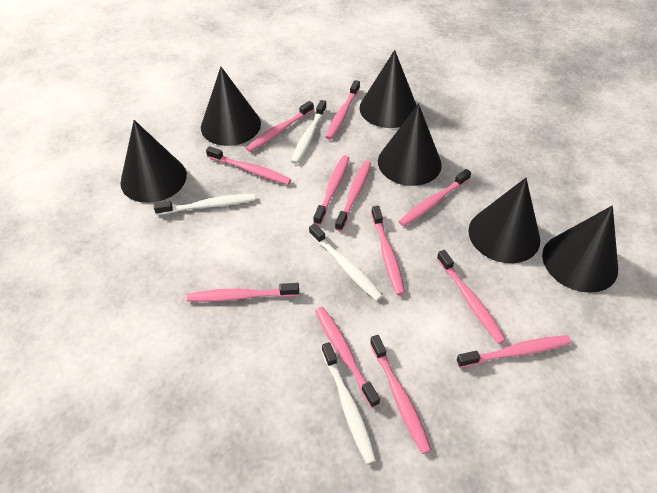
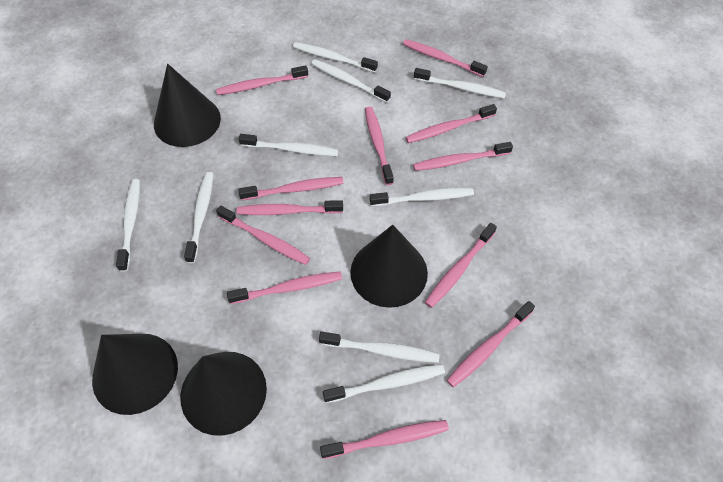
black cone: [120,120,187,203] [201,67,261,146] [359,50,417,128] [378,104,442,186] [468,178,540,263] [542,206,618,293] = 6 -> [92,334,178,415] [154,64,221,147] [180,352,267,436] [350,225,428,308] = 4
white toothbrush: [154,194,255,215] [291,100,327,164] [309,224,383,301] [322,342,376,464] = 4 -> [116,179,140,272] [184,172,213,263] [239,134,339,156] [293,42,378,72] [311,59,391,103] [319,332,440,363] [323,364,445,403] [370,188,474,206] [414,68,506,99] = 9

